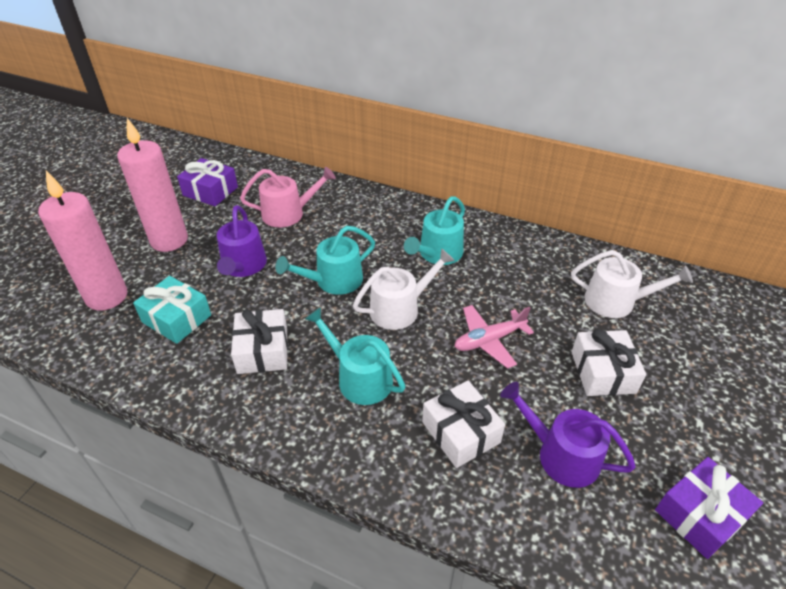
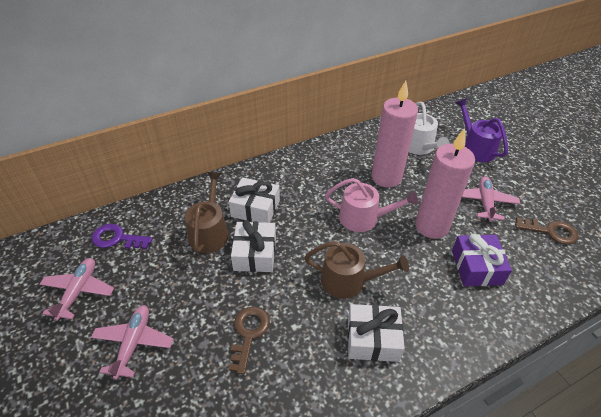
brown key: none = 0 -> [228,307,270,375] [515,217,578,245] = 2
brown watering can: none = 0 -> [185,172,229,253] [304,241,409,299] = 2
pink plane: [454,305,534,369] = 1 -> [39,258,114,321] [91,305,173,380] [462,176,520,222] = 3
purple gift: [177,158,238,206] [655,457,763,559] = 2 -> [452,234,512,286] = 1
purple key: none = 0 -> [92,224,153,249] = 1
purple watering can: [217,205,267,277] [500,382,636,488] = 2 -> [456,98,508,162] = 1
turquoise gift: [133,276,211,344] = 1 -> none = 0
turquoise watering can: [276,226,375,295] [305,307,405,405] [404,196,465,265] = 3 -> none = 0
white watering can: [353,248,455,330] [571,250,693,318] = 2 -> [409,102,449,155] = 1

